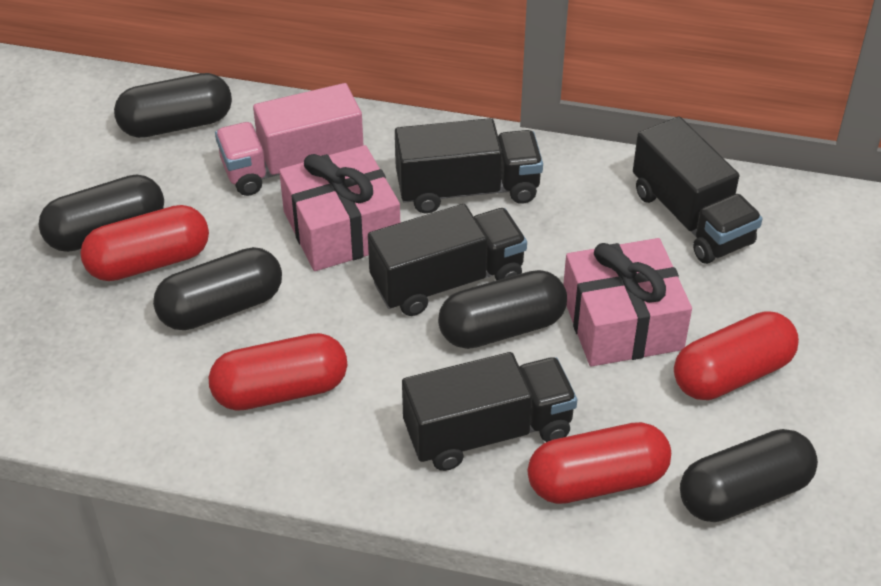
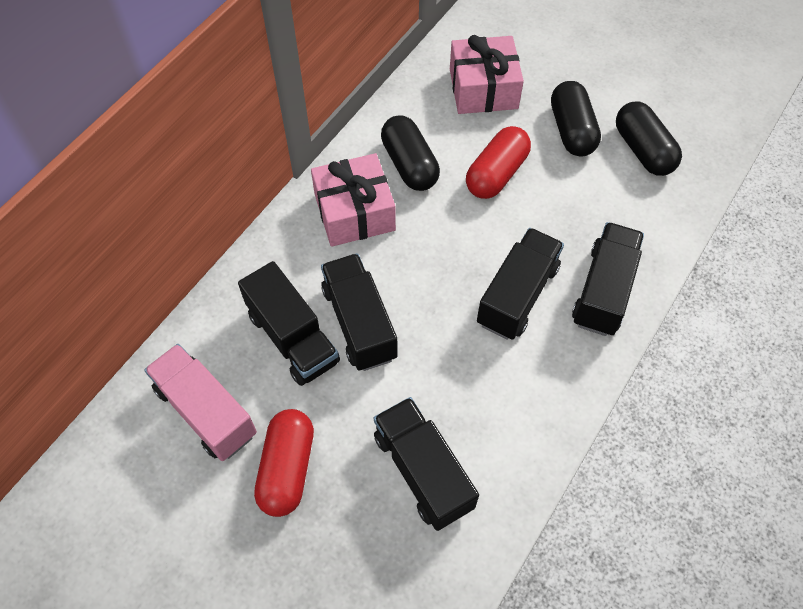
black capsule: [38,174,164,252] [114,73,232,138] [153,247,282,330] [438,270,567,349] [680,429,818,522] = 5 -> [381,116,440,191] [551,81,601,156] [616,101,682,176] = 3
black truck: [368,204,527,316] [395,118,543,213] [402,352,577,471] [633,116,763,264] = 4 -> [238,261,340,386] [321,253,398,371] [374,397,479,531] [477,228,564,340] [572,222,644,336] = 5
red capsule: [80,205,209,281] [209,333,347,411] [528,422,671,504] [674,311,799,400] = 4 -> [254,409,314,517] [466,126,531,199] = 2

